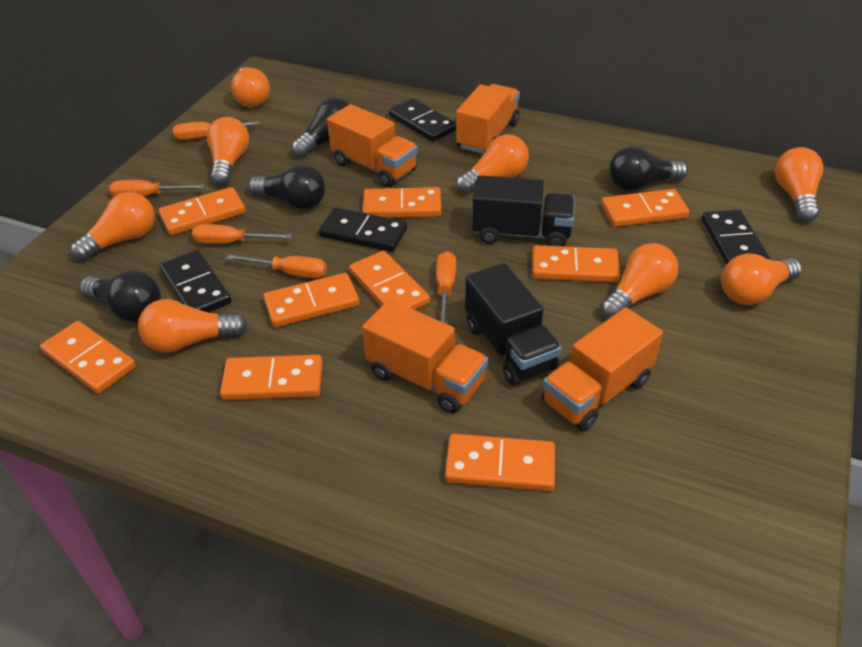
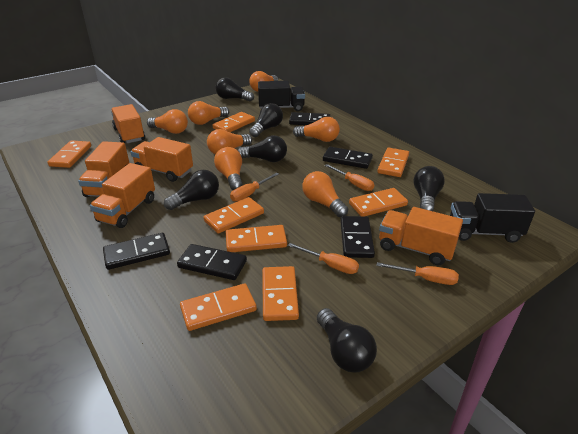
black domino: [160,250,232,312] [319,207,407,252] [389,98,456,142] [701,209,771,264] = 4 -> [103,233,170,270] [177,244,247,280] [289,112,330,125] [323,147,373,169] [340,216,375,258] = 5
black light bulb: [79,270,161,323] [248,165,326,210] [292,97,350,157] [609,146,688,191] = 4 -> [164,170,219,210] [215,77,254,102] [237,135,287,162] [249,103,283,137] [317,308,377,373] [413,166,445,211] = 6
orange domino: [40,321,136,394] [159,187,246,235] [220,355,323,400] [263,273,360,327] [349,251,430,310] [362,187,441,218] [445,434,555,491] [532,245,620,283] [601,189,689,227] = 9 -> [48,140,91,168] [180,283,257,331] [204,197,264,233] [213,112,255,132] [226,225,287,252] [262,266,299,321] [349,188,408,216] [377,148,409,177] = 8
orange light bulb: [71,192,155,261] [138,299,247,353] [207,117,249,186] [231,67,270,107] [456,134,529,194] [601,243,678,319] [721,253,802,305] [775,147,823,222] = 8 -> [147,109,188,134] [188,101,229,125] [207,129,252,155] [214,147,243,190] [249,71,278,92] [293,117,340,142] [302,171,348,217] = 7
orange screwdriver: [109,180,205,197] [173,121,259,140] [192,224,292,244] [226,254,327,279] [436,251,456,324] = 5 -> [230,173,279,202] [288,243,359,274] [324,164,374,191] [376,262,459,285] = 4
orange truck: [327,104,418,187] [362,299,488,413] [456,84,520,154] [542,307,663,431] = 4 -> [78,141,129,197] [90,163,155,228] [111,104,145,143] [130,137,193,182] [379,207,463,265] = 5

